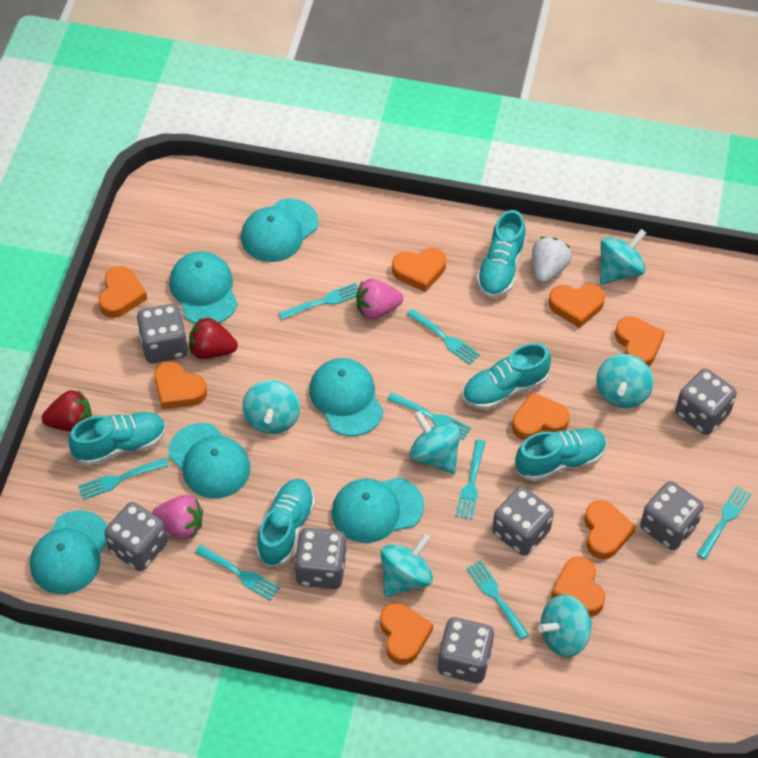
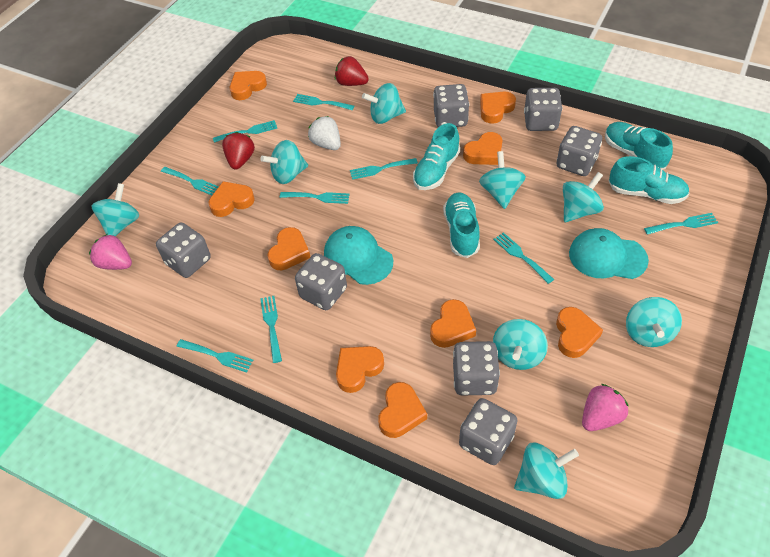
turquoise cap: [30,510,107,594] [168,423,250,498] [169,251,238,324] [241,198,319,262] [309,358,384,436] [332,477,424,543] = 6 -> [324,226,393,285] [569,228,649,279] = 2
turquoise fork: [78,458,169,500] [195,545,280,601] [279,283,359,320] [387,392,471,440] [406,309,480,365] [456,440,486,520] [466,560,529,640] [696,486,751,560] = 8 -> [161,167,219,195] [176,339,253,373] [213,120,277,143] [260,296,282,363] [280,192,350,204] [293,94,354,110] [350,158,418,180] [493,232,554,284] [644,213,718,235] = 9
turquoise shoe: [68,412,166,466] [256,479,315,567] [462,343,551,410] [476,210,526,298] [515,428,607,482] = 5 -> [413,123,460,190] [443,192,480,258] [605,122,673,170] [608,156,690,204] = 4
turquoise spinning top: [242,380,300,434] [381,534,433,597] [409,411,461,474] [538,595,592,657] [596,354,654,408] [600,229,646,285] = 6 -> [91,183,139,236] [261,140,308,184] [362,83,406,124] [479,151,526,209] [493,319,548,370] [514,442,579,499] [563,172,604,222] [626,297,682,347] = 8

